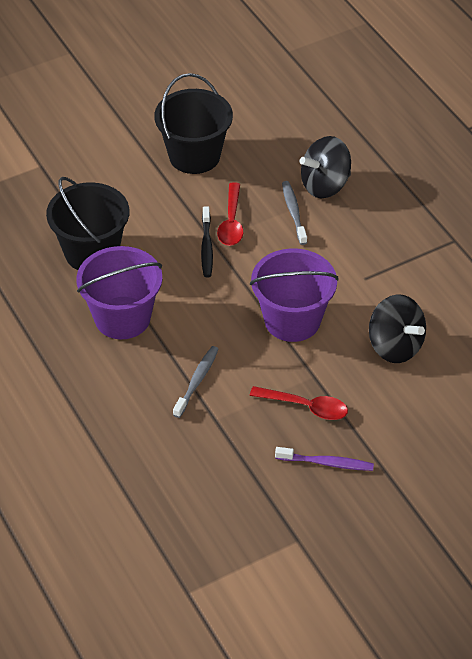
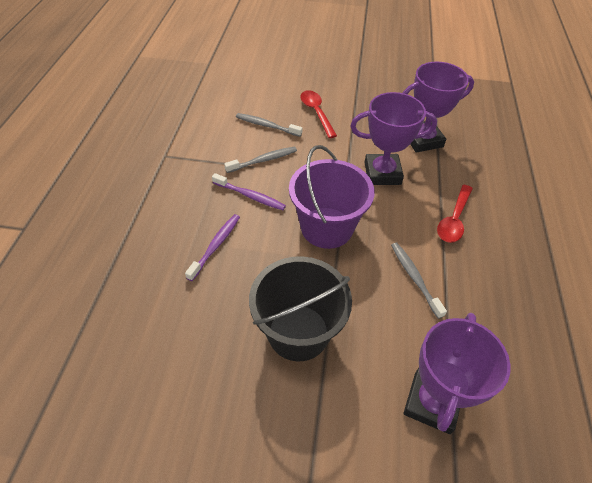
black bucket: [46,177,129,270] [154,73,233,174] = 2 -> [249,256,352,361] = 1
black spinning top: [300,136,351,198] [369,294,426,363] = 2 -> none = 0
black toothbrush: [201,206,213,277] = 1 -> none = 0
grey toothbrush: [173,346,219,418] [282,181,307,245] = 2 -> [224,146,297,173] [236,113,302,137] [391,243,447,319] = 3
purple bucket: [76,246,163,339] [250,248,339,342] = 2 -> [289,145,375,249] = 1
purple toothbrush: [275,447,374,471] = 1 -> [185,214,240,281] [212,173,286,210] = 2
purple trophy: none = 0 -> [350,92,437,185] [403,62,474,153] [404,313,511,434] = 3

